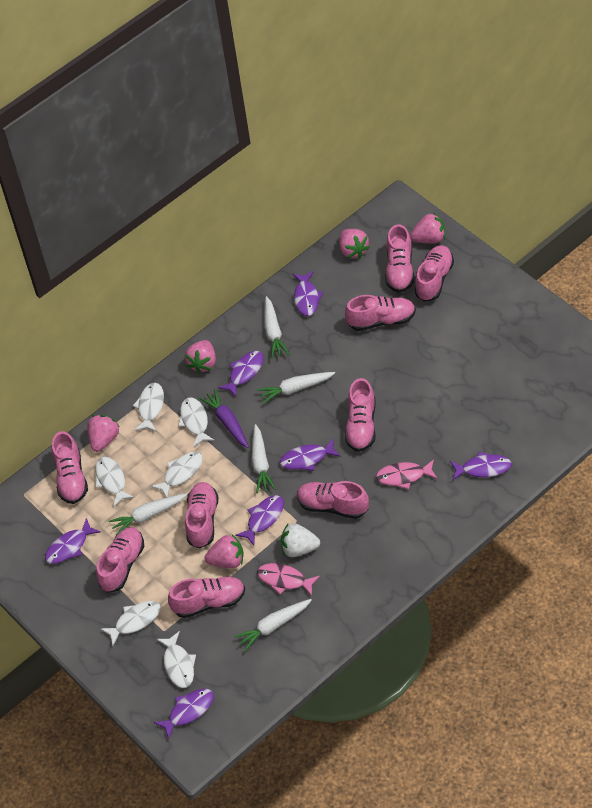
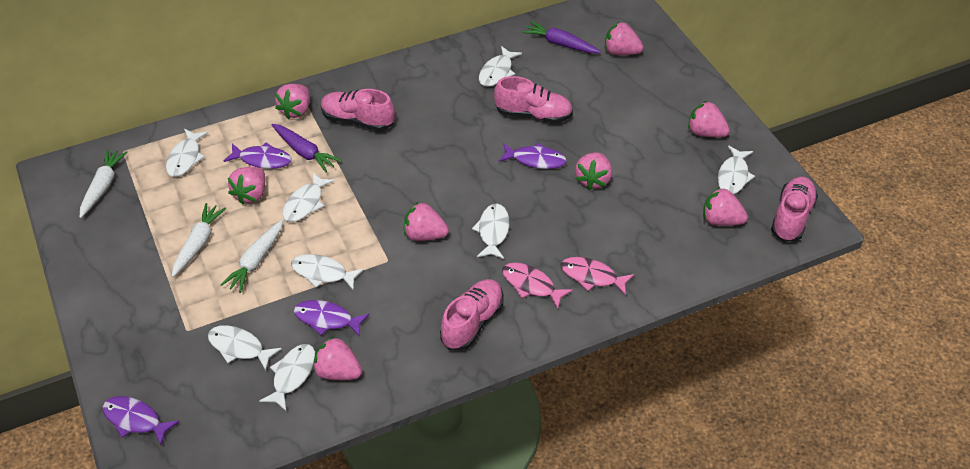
pink shoe: [52,431,88,504] [96,527,144,593] [168,576,245,618] [185,482,219,549] [297,481,369,519] [345,295,416,331] [345,378,376,452] [385,224,414,293] [415,245,454,302] = 9 -> [321,89,395,131] [440,279,504,350] [494,76,573,123] [771,177,818,242] = 4
pink strawberry: [87,415,120,452] [185,340,216,374] [205,534,244,568] [339,229,370,258] [410,213,445,244] = 5 -> [228,167,265,205] [275,84,310,119] [312,336,362,380] [404,202,449,241] [575,152,612,190] [605,22,644,55] [688,101,730,137] [703,187,748,226] = 8
purple carrot: [199,389,249,448] = 1 -> [271,124,341,173] [522,21,601,53] = 2
purple fish: [45,518,101,564] [154,689,214,739] [218,351,264,397] [235,495,284,546] [280,438,341,471] [292,271,323,316] [450,451,512,480] = 7 -> [102,396,179,445] [224,143,292,169] [294,300,370,337] [498,142,567,169] = 4
white carrot: [109,493,188,535] [234,599,312,651] [252,424,276,493] [257,372,335,404] [265,296,289,359] = 5 -> [80,149,128,218] [172,203,226,277] [220,220,283,293] = 3
white fish: [95,457,135,507] [101,601,161,646] [133,383,164,432] [151,452,203,497] [157,631,196,688] [178,397,215,447] = 6 -> [166,129,208,177] [208,325,282,371] [259,344,315,411] [282,172,335,222] [291,254,364,290] [472,204,510,259] [479,46,522,87] [718,145,755,194] = 8
white strawberry: [281,523,320,557] = 1 -> none = 0

